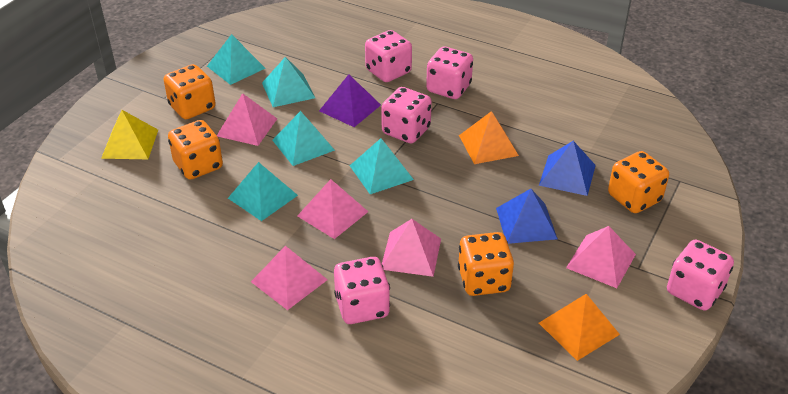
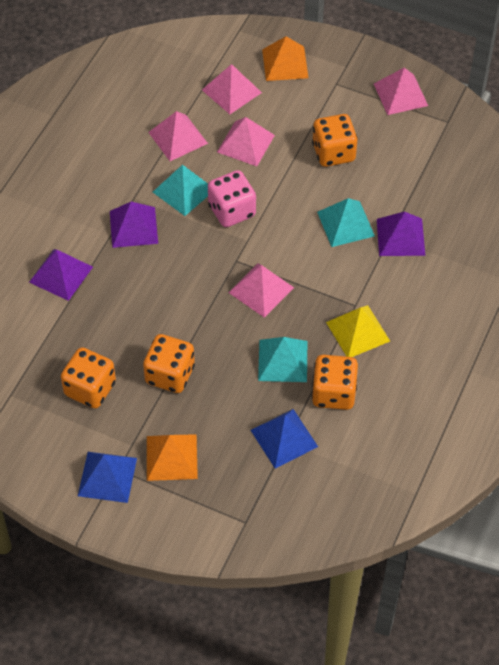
pink dice: [334,257,390,324] [365,30,412,82] [381,87,432,143] [426,47,473,99] [667,240,734,310] = 5 -> [208,170,256,227] = 1
purple pyramid: [319,74,381,127] = 1 -> [29,249,93,301] [110,202,158,248] [377,211,425,256] = 3
turquoise pyramid: [207,34,266,85] [228,162,298,221] [262,57,315,107] [272,111,335,166] [350,138,414,194] = 5 -> [153,165,208,216] [258,337,307,382] [317,198,375,247] = 3

